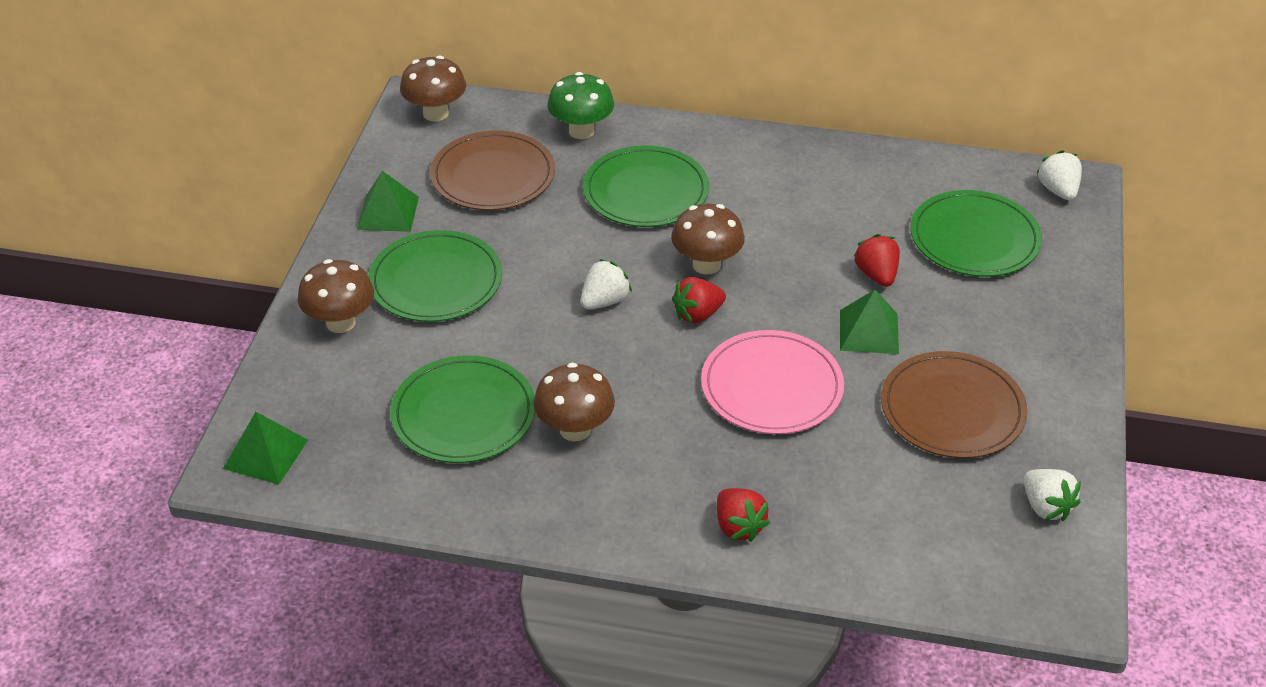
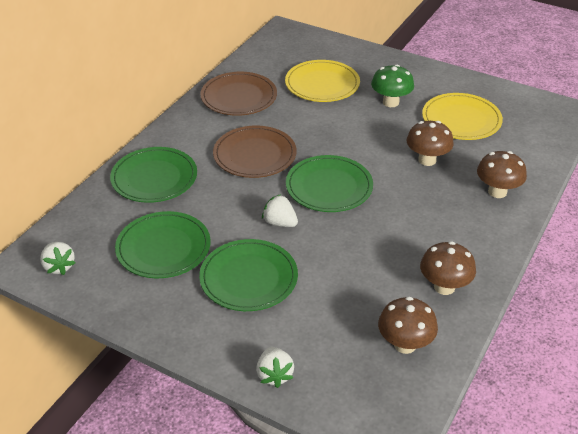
green pyramid: [223,412,308,485] [357,171,419,232] [840,289,899,354] = 3 -> none = 0
pink plate: [701,330,844,434] = 1 -> none = 0
red strawberry: [672,277,726,324] [717,488,770,542] [854,234,900,287] = 3 -> none = 0
yellow plate: none = 0 -> [285,60,360,102] [422,93,503,140] = 2

